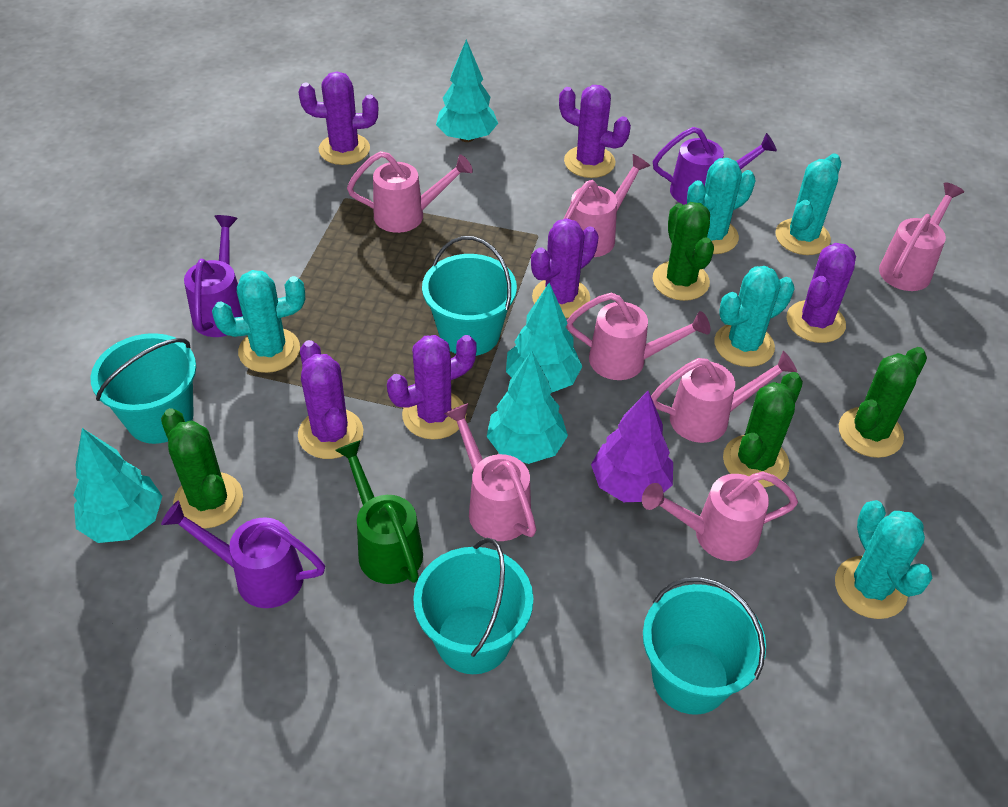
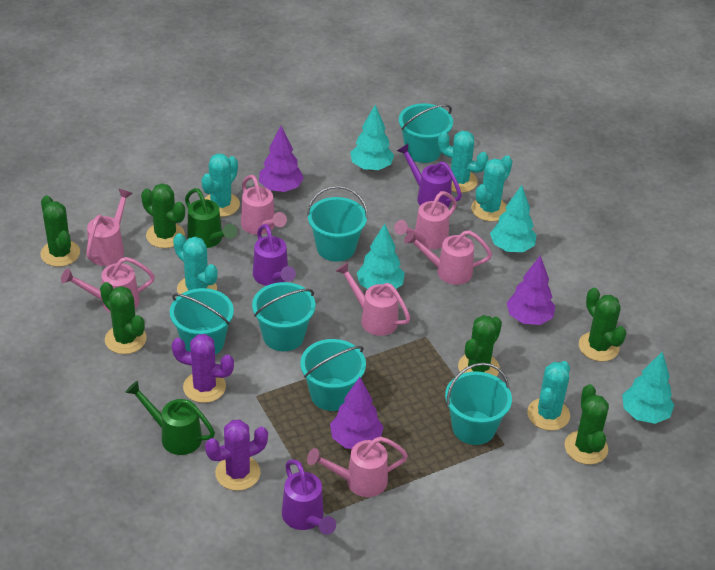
green cactus: [161,408,243,529] [653,202,714,301] [723,372,803,487] [839,347,927,458] = 4 -> [40,195,80,267] [100,282,146,354] [141,183,185,248] [458,315,502,377] [565,384,609,465] [579,288,627,362] = 6
green watering can: [335,440,423,584] = 1 -> [125,381,215,455] [185,188,237,248] = 2
purple cactus: [298,340,363,459] [299,72,378,165] [387,335,477,440] [531,218,599,318] [559,85,631,178] [786,243,856,343] = 6 -> [172,334,234,403] [205,420,268,491] = 2
purple tree: [591,391,673,502] = 1 -> [259,126,304,192] [330,377,384,449] [506,255,555,325] = 3
turquoise bucket: [91,333,196,444] [413,538,533,674] [422,236,517,356] [643,577,766,715] = 4 -> [170,288,234,355] [252,282,315,351] [300,339,366,411] [307,186,368,262] [399,103,453,163] [445,363,512,445] = 6

